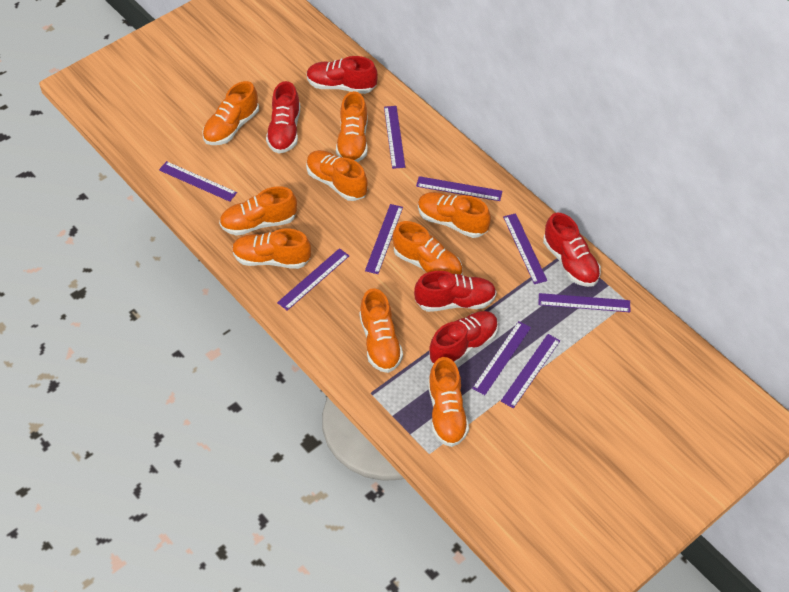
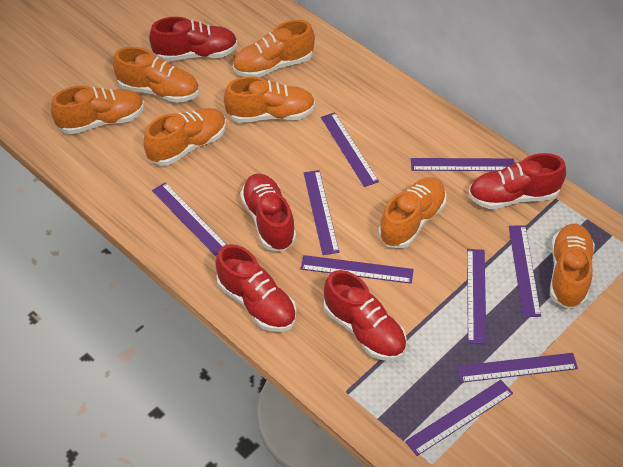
orange shoe: [202,81,259,145] [219,186,297,236] [232,229,311,269] [306,150,368,201] [336,91,368,162] [359,288,403,373] [393,221,463,275] [418,192,491,238] [428,357,469,447] = 9 -> [51,86,144,134] [113,47,199,103] [143,108,226,166] [224,76,315,123] [233,20,315,77] [379,177,447,248] [550,224,595,309] = 7

